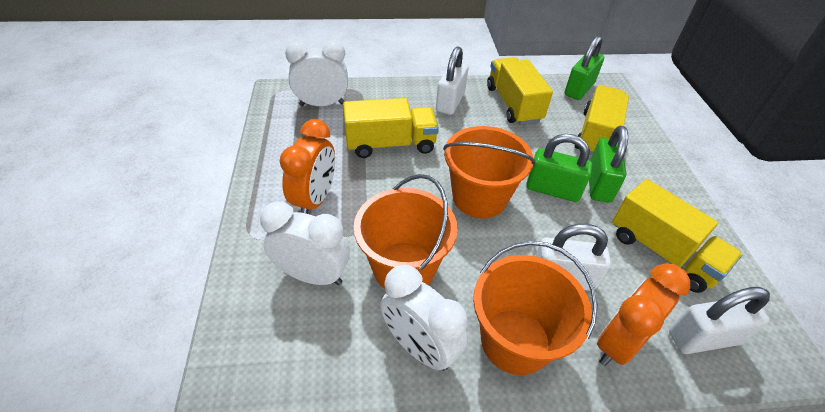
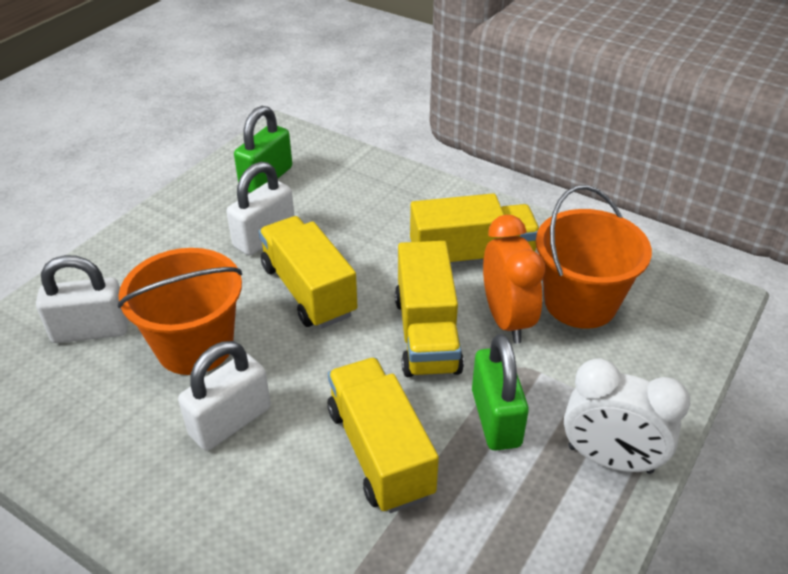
green padlock: [526,134,592,202] [565,36,604,100] [589,126,628,203] = 3 -> [234,106,292,193] [472,334,529,450] = 2
orange bucket: [354,174,458,289] [443,126,535,218] [473,241,598,375] = 3 -> [118,248,242,375] [536,185,652,329] = 2
orange clock: [280,119,335,214] [597,263,690,366] = 2 -> [483,215,545,343] = 1
white clock: [260,201,350,285] [285,40,348,106] [380,265,468,371] = 3 -> [564,359,690,474] = 1

